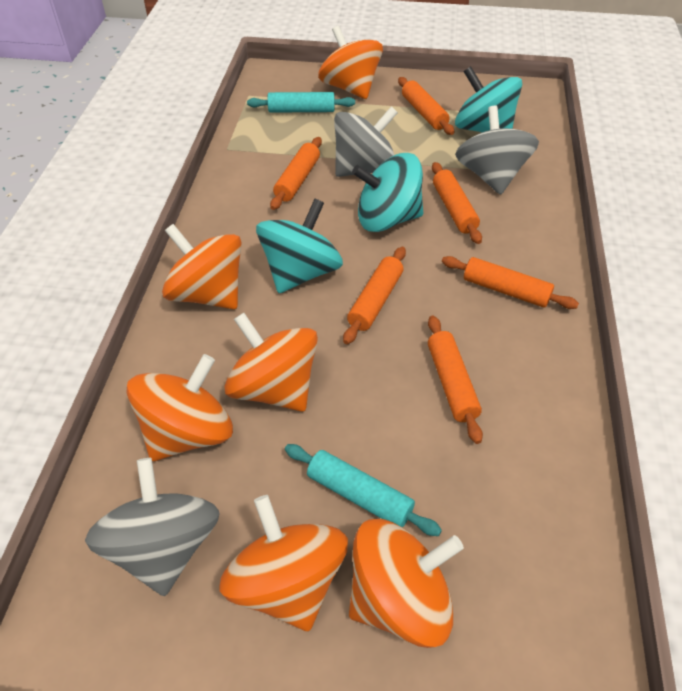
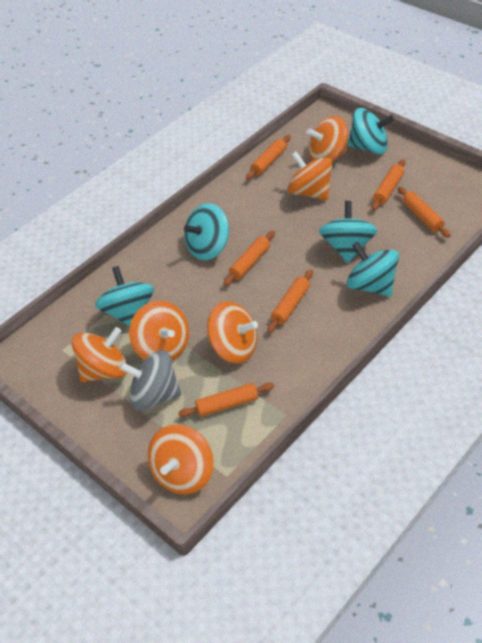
grey spinning top: [85,458,220,596] [334,106,398,177] [455,106,539,195] = 3 -> [119,350,181,411] = 1
turquoise rolling pin: [247,92,355,113] [285,444,442,536] = 2 -> none = 0
turquoise spinning top: [256,199,343,293] [352,153,423,232] [455,66,522,132] = 3 -> [95,266,154,327] [184,203,229,260] [319,201,377,263] [346,242,399,297] [348,108,394,154] = 5

